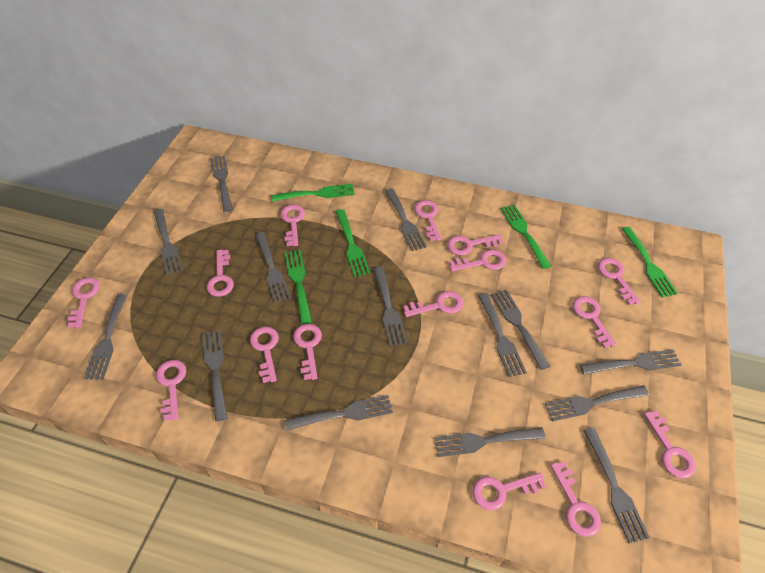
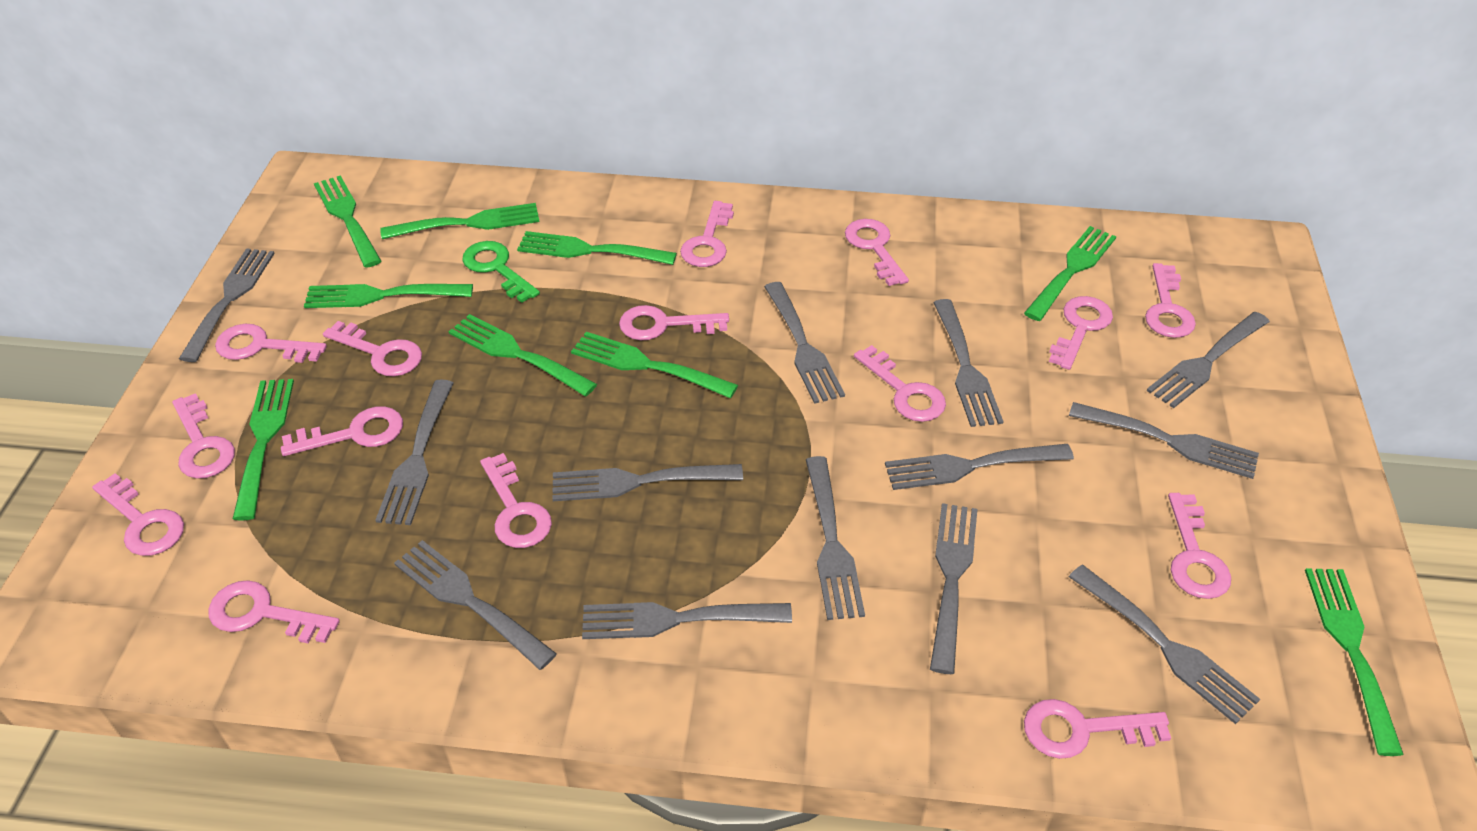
green fork: [271,184,355,202] [285,250,312,324] [336,209,370,277] [501,204,551,269] [622,227,678,298] = 5 -> [233,379,294,521] [304,284,473,308] [314,175,381,268] [380,203,539,239] [449,314,597,396] [517,231,677,265] [571,332,738,398] [1024,226,1116,321] [1305,568,1404,756] = 9
green key: none = 0 -> [462,241,540,303] = 1
grey fork: [84,294,128,380] [154,209,183,275] [202,330,228,421] [210,156,233,212] [255,232,291,303] [284,395,393,431] [373,267,407,346] [385,188,427,251] [434,427,545,457] [478,293,527,377] [491,290,550,370] [545,385,649,422] [580,349,681,375] [583,428,650,543] = 14 -> [179,248,275,362] [375,379,454,525] [394,540,557,670] [552,464,743,501] [582,602,792,639] [764,282,845,404] [806,456,865,620] [885,444,1074,490] [930,503,977,674] [933,299,1004,427] [1069,402,1259,479] [1069,565,1260,724] [1147,312,1270,408] = 13

